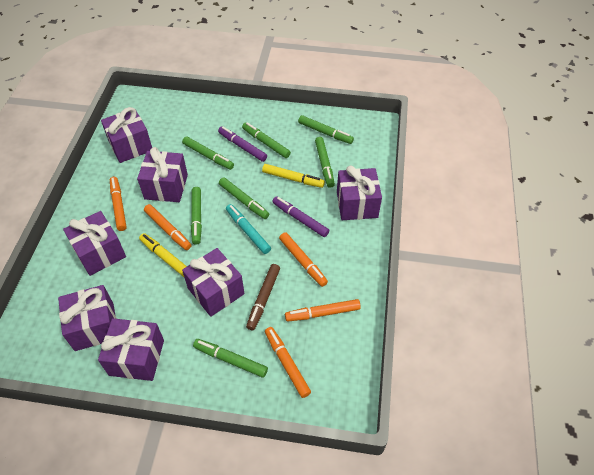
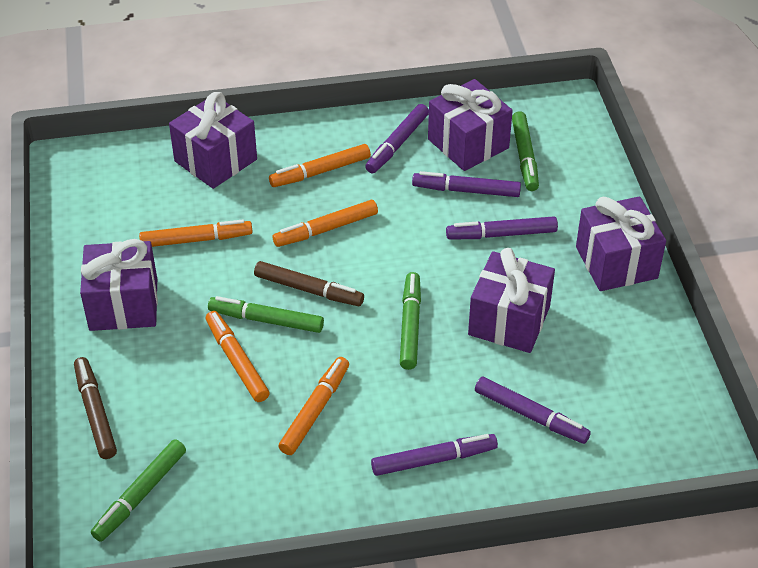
brown marker: [246,264,280,330] = 1 -> [74,357,117,459] [254,261,364,306] = 2
green marker: [182,136,234,170] [191,187,202,245] [193,339,268,378] [219,177,269,219] [242,122,291,158] [298,115,354,144] [315,137,335,188] = 7 -> [91,439,186,542] [208,296,324,333] [400,272,421,370] [512,111,539,191] = 4
purple gift: [58,285,117,351] [63,211,126,276] [98,318,164,381] [101,107,152,163] [137,147,188,202] [182,248,244,317] [337,165,382,220] = 7 -> [80,239,158,331] [169,92,257,189] [428,79,513,171] [468,248,555,353] [576,196,666,291] = 5
purple marker: [218,127,267,162] [272,196,329,237] = 2 -> [365,104,429,173] [371,434,498,476] [412,171,521,197] [446,216,558,239] [475,376,591,444] = 5
turquoise marker: [226,204,271,254] = 1 -> none = 0
yellow marker: [139,233,187,277] [262,164,325,188] = 2 -> none = 0

